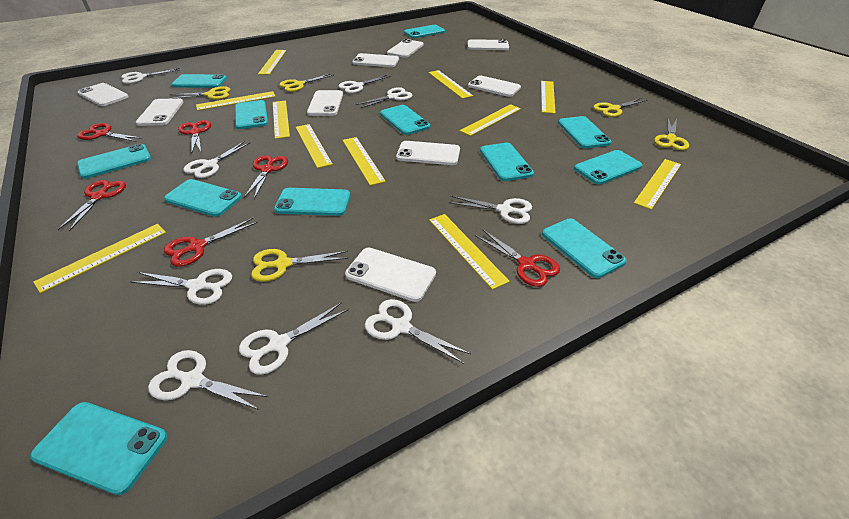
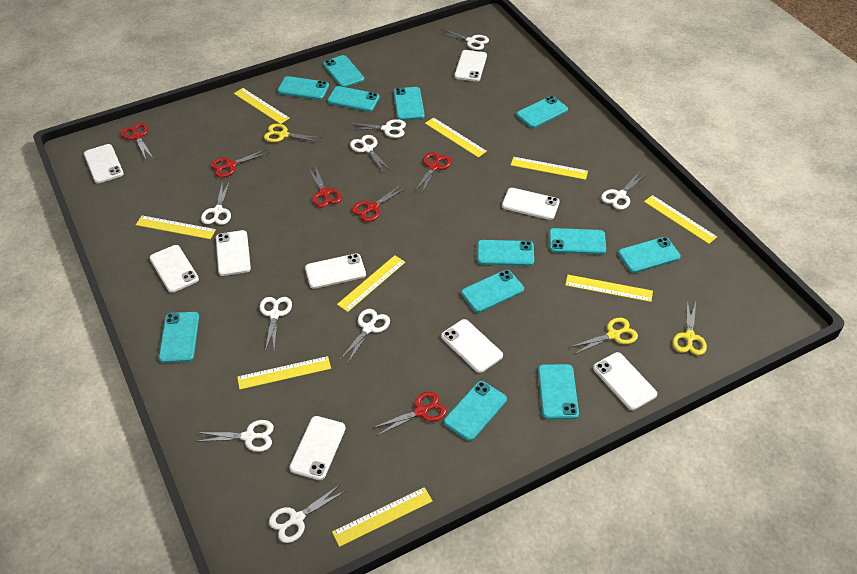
yellow ruler: [33,224,166,293] [196,91,276,111] [258,50,286,75] [273,101,290,139] [296,124,333,168] [342,137,386,186] [428,70,473,99] [429,214,510,290] [460,104,521,136] [541,81,555,114] [634,159,681,210] = 11 -> [136,215,216,239] [234,88,290,124] [237,356,331,390] [332,487,433,547] [337,255,405,312] [425,117,487,157] [511,157,588,180] [565,275,653,302] [644,195,717,244] = 9
yellow scissors: [168,86,231,100] [251,249,349,282] [279,73,334,92] [593,98,647,117] [654,119,689,150] = 5 -> [264,124,322,142] [571,318,638,354] [672,300,707,355] = 3

